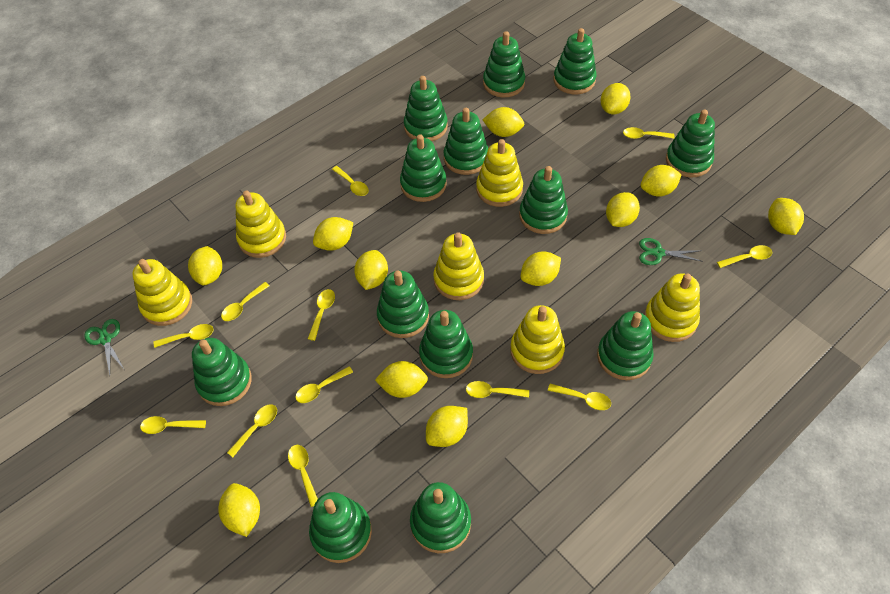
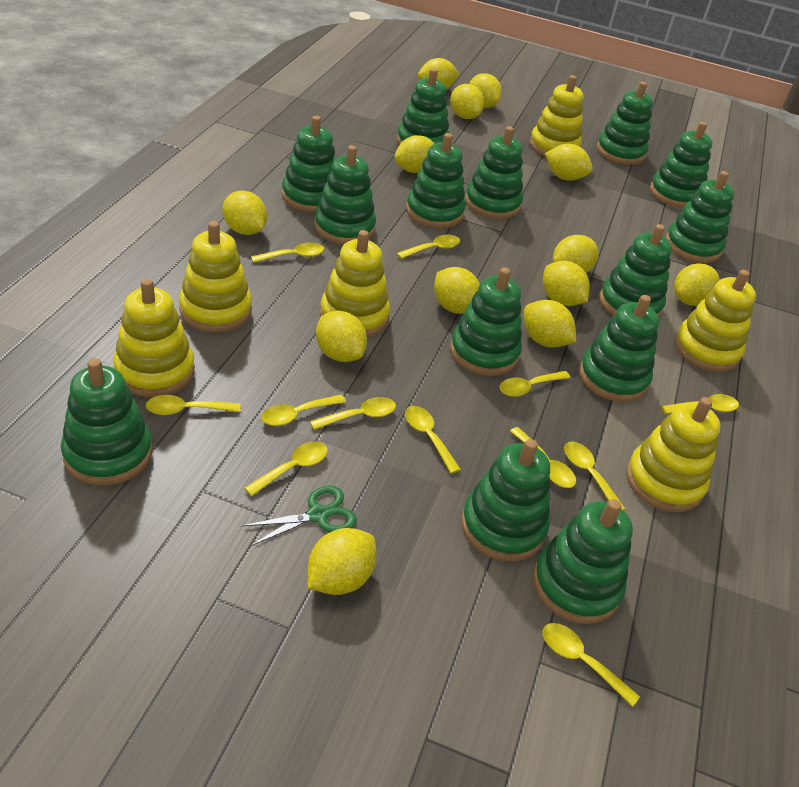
green scissors: [84,319,124,375] [639,238,703,265] = 2 -> [241,486,357,546] = 1
green stacking toy: [192,338,252,406] [309,492,372,563] [377,270,429,338] [400,135,447,202] [404,76,448,141] [410,482,471,553] [419,310,473,378] [444,108,488,175] [483,31,525,97] [519,166,568,234] [553,28,597,94] [597,311,654,380] [666,110,715,177] = 13 -> [61,358,153,485] [282,116,336,212] [314,145,376,244] [397,68,449,145] [406,133,465,228] [450,267,522,376] [461,439,550,562] [465,126,523,219] [533,499,633,624] [579,295,659,402] [597,82,653,165] [599,224,672,317] [650,122,712,208] [666,171,734,263] = 14
yellow lemon: [188,246,222,286] [218,483,260,537] [313,217,353,251] [354,250,388,290] [375,361,428,398] [426,406,468,447] [483,107,524,137] [521,251,561,286] [601,83,631,114] [606,192,640,227] [641,165,682,197] [768,198,804,235] = 12 -> [222,191,267,235] [307,528,377,595] [316,311,367,362] [394,135,435,173] [418,58,459,89] [434,267,480,314] [450,84,484,119] [469,73,502,108] [524,300,576,348] [543,261,590,306] [545,144,593,180] [553,235,599,273] [674,263,720,306] = 13

